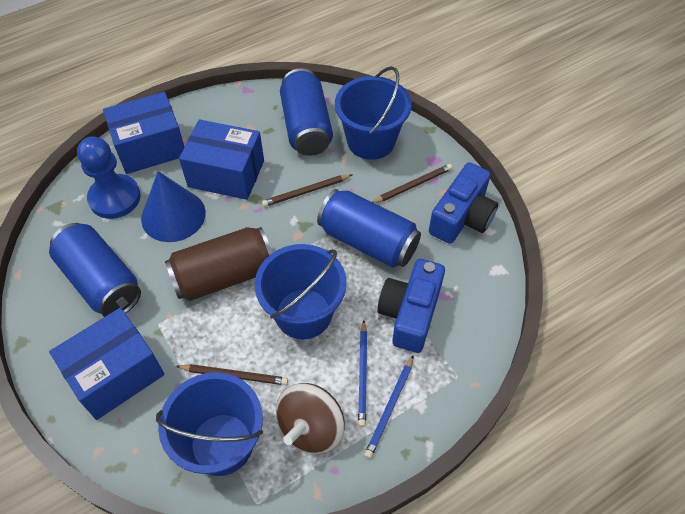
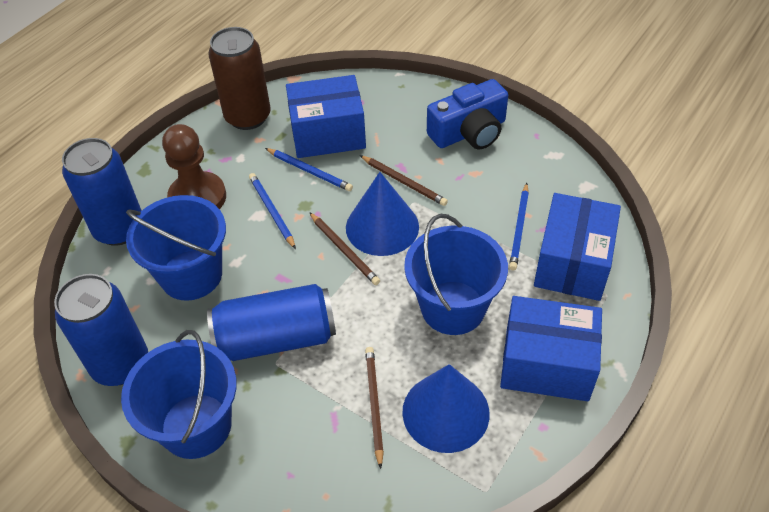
blue camera: [377,259,445,353] [429,162,498,244] = 2 -> [427,79,508,150] = 1
blue cone: [141,171,206,242] = 1 -> [346,172,419,256] [402,364,490,453] = 2
blue pawn: [77,137,141,219] = 1 -> none = 0
blue pencil: [358,320,367,427] [364,355,414,459] = 2 -> [249,173,296,249] [265,148,353,191] [509,183,529,270] = 3
brown pawn: none = 0 -> [162,124,226,209] = 1
brown spinning top: [276,383,345,454] = 1 -> none = 0

